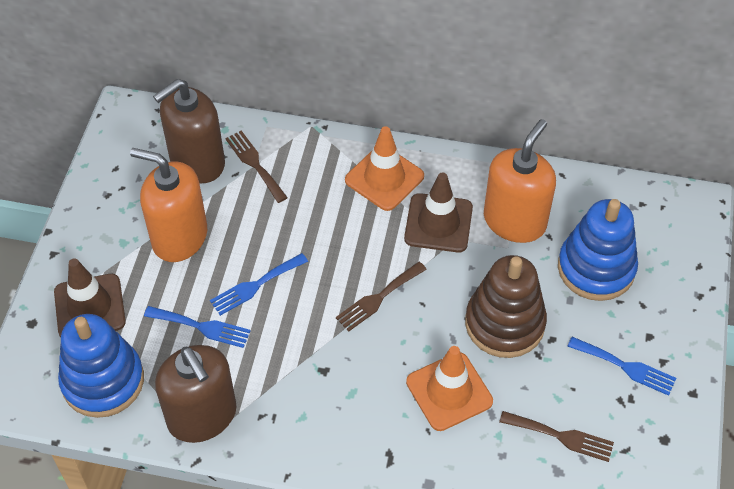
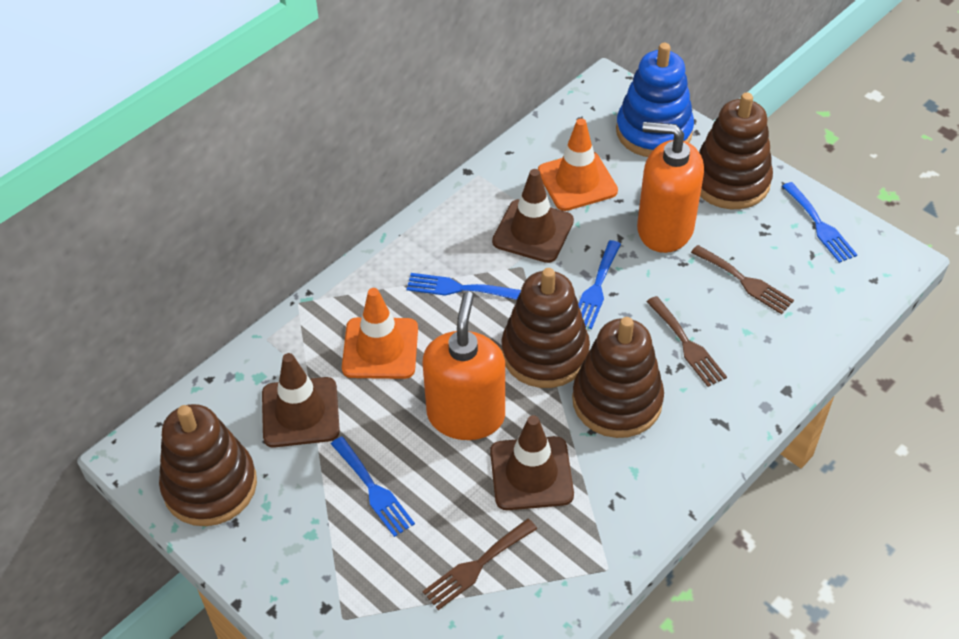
blue fork: [144,306,251,348] [210,253,308,316] [567,337,676,396] = 3 -> [331,436,415,537] [407,273,521,300] [578,240,621,329] [782,182,857,263] = 4
blue stacking toy: [58,314,144,418] [558,199,638,301] = 2 -> [616,43,694,157] = 1
brown soap dispenser: [153,79,225,183] [155,345,237,443] = 2 -> none = 0
brown stacking toy: [465,255,547,358] = 1 -> [159,404,257,526] [501,268,590,388] [572,317,664,438] [699,92,773,209] = 4
brown traffic cone: [54,258,126,337] [404,172,473,252] = 2 -> [262,353,340,448] [490,415,574,510] [492,169,574,263] = 3

